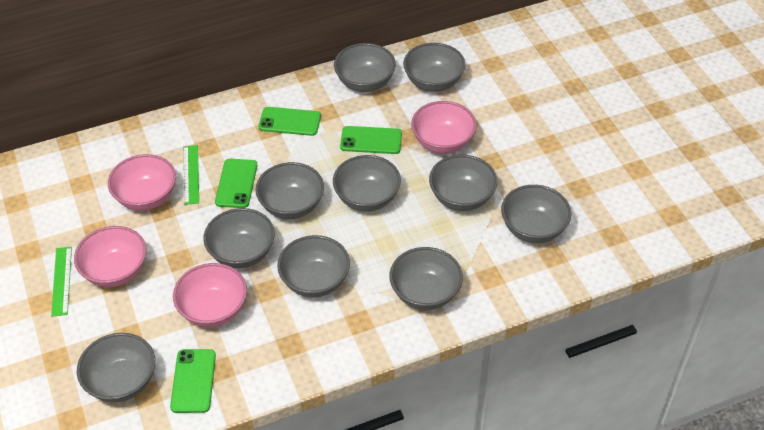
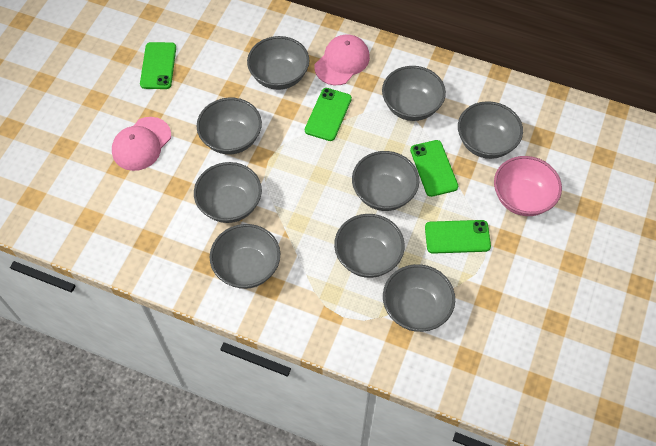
green ruler: [51,247,72,317] [184,145,199,205] = 2 -> none = 0
grey bowl: [77,333,155,402] [203,208,275,268] [255,162,324,219] [277,235,350,298] [333,155,401,211] [334,43,396,92] [389,247,463,310] [403,43,466,92] [429,155,497,211] [501,185,572,243] = 10 -> [194,162,262,223] [196,98,262,155] [210,224,280,289] [247,36,309,90] [334,214,405,278] [352,151,419,211] [382,66,446,121] [383,264,455,332] [458,101,523,159] = 9
pink bowl: [74,226,147,287] [108,154,176,211] [173,263,247,327] [411,101,477,154] = 4 -> [494,156,562,216] = 1
pink cap: none = 0 -> [112,117,171,171] [314,34,370,85] = 2

